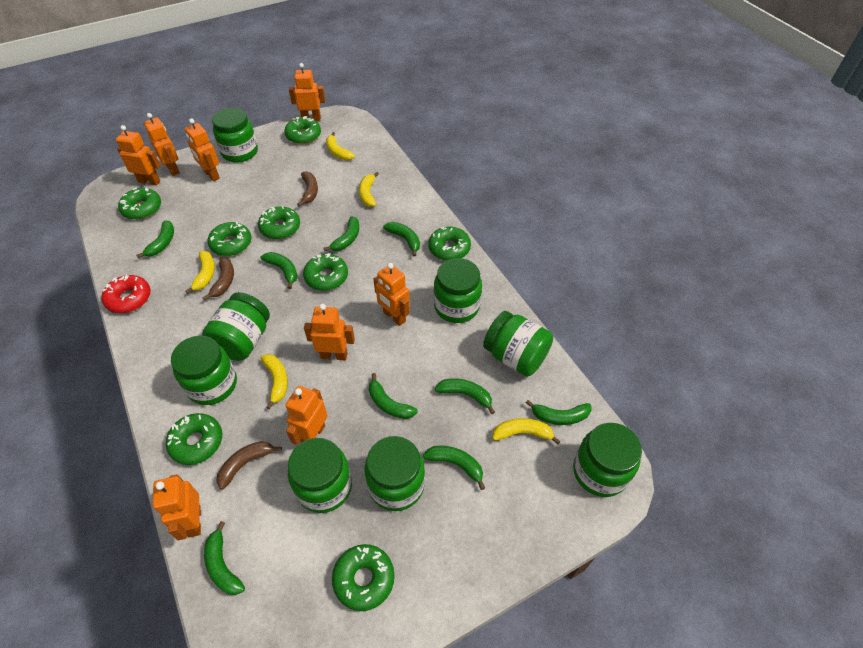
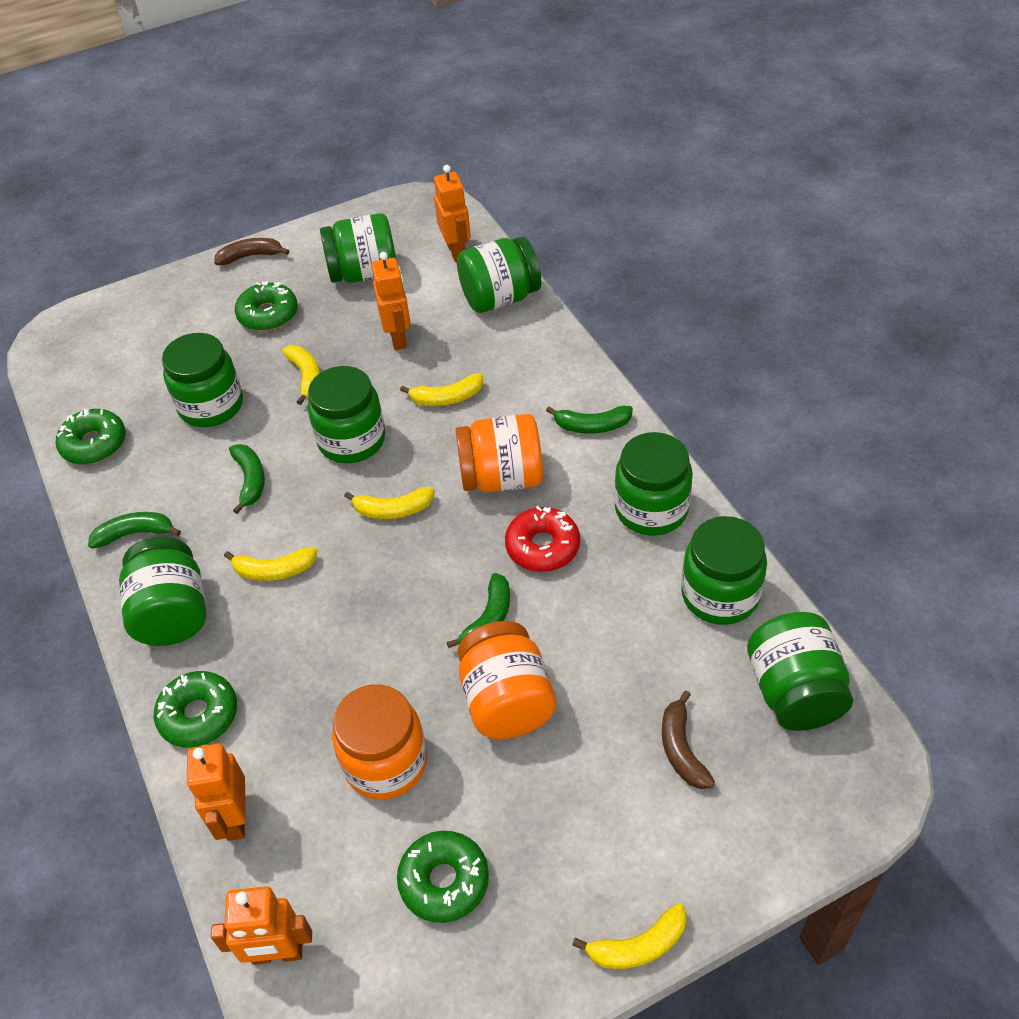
brown banana: [202,257,234,301] [216,441,282,490] [297,171,318,207] = 3 -> [214,238,289,265] [662,691,715,789] = 2
green banana: [136,220,174,258] [204,521,245,595] [261,252,298,289] [324,216,359,251] [369,373,418,419] [383,222,420,257] [423,445,485,490] [435,379,495,414] [526,400,591,425] = 9 -> [88,512,181,549] [229,444,265,514] [447,573,510,648] [546,406,633,434] = 4
green donut: [118,188,161,220] [166,413,222,465] [208,222,251,256] [258,206,300,239] [284,116,321,144] [303,253,348,291] [332,544,395,611] [428,227,471,261] = 8 -> [56,409,126,464] [154,671,237,748] [235,281,298,331] [397,831,489,923] = 4
orange jar: none = 0 -> [332,684,427,800] [456,414,543,493] [458,621,557,739] = 3
orange robot: [116,125,160,185] [144,113,180,176] [153,474,201,540] [185,119,220,181] [285,386,328,445] [289,63,325,121] [304,304,355,360] [374,263,410,326] = 8 -> [187,743,246,841] [211,886,312,965] [371,252,411,350] [434,165,471,262] = 4

